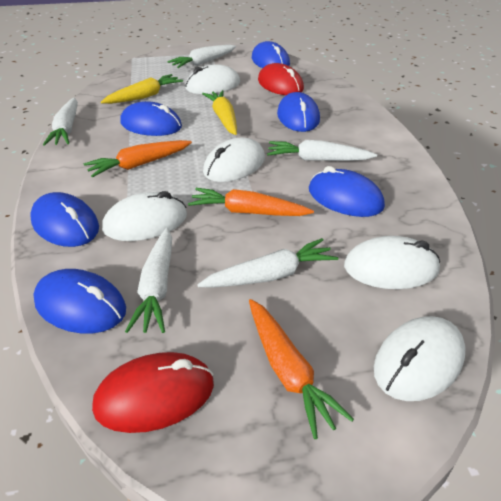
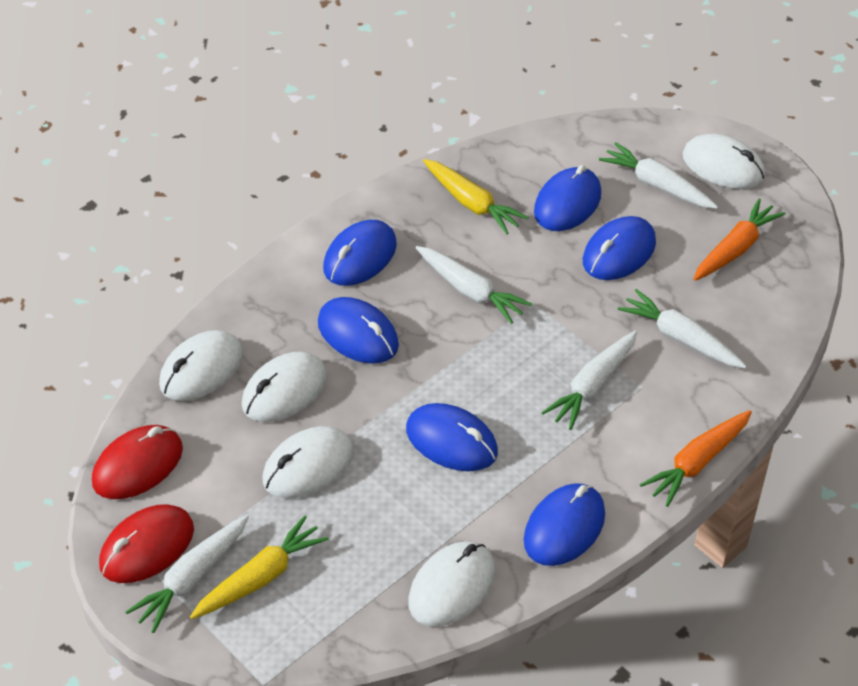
orange carrot: [84,140,192,178] [188,188,314,216] [249,299,354,439] = 3 -> [640,410,752,507] [693,198,786,281] = 2

